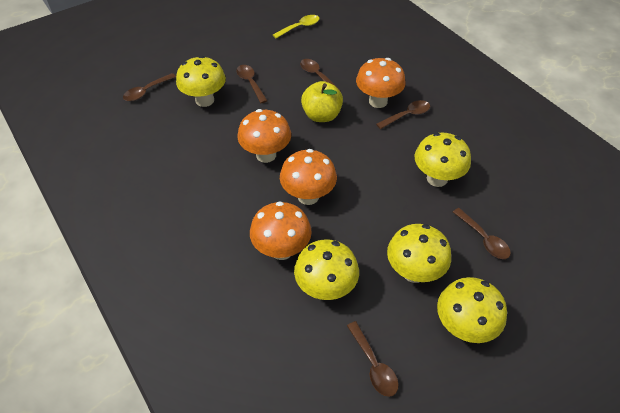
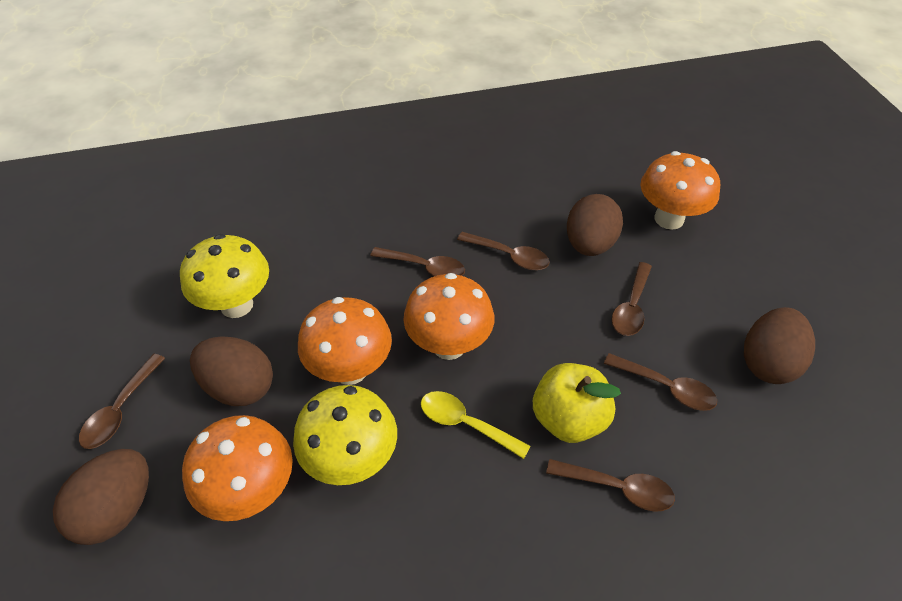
brown egg: none = 0 -> [53,449,149,545] [190,336,273,406] [567,194,623,256] [744,307,815,384] = 4
yellow mushroom: [176,56,226,107] [294,239,359,300] [387,224,451,283] [415,132,471,187] [437,277,507,343] = 5 -> [180,234,269,318] [293,385,397,485] = 2

